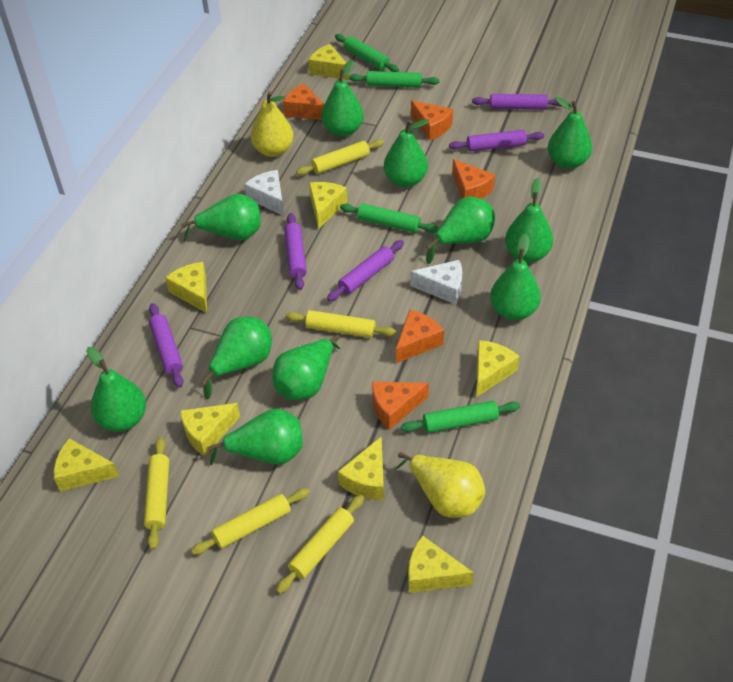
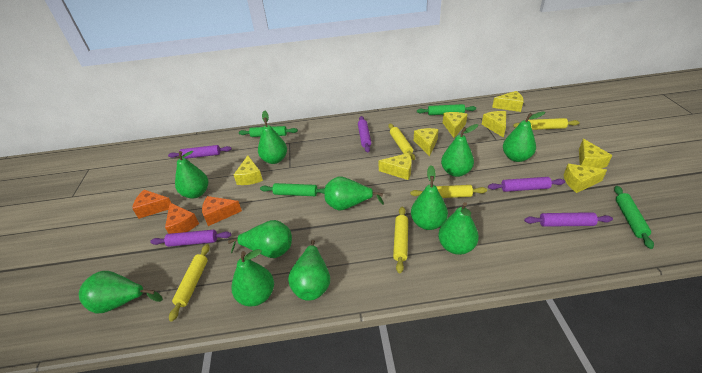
orange cheese: [283,84,325,120] [372,382,429,430] [396,310,444,363] [411,101,453,141] [452,159,495,199] = 5 -> [132,190,171,219] [165,203,199,234] [202,196,242,226] = 3
white cheese: [244,170,284,216] [410,260,462,305] = 2 -> none = 0
yellow pear: [251,91,294,157] [396,452,485,518] = 2 -> none = 0

